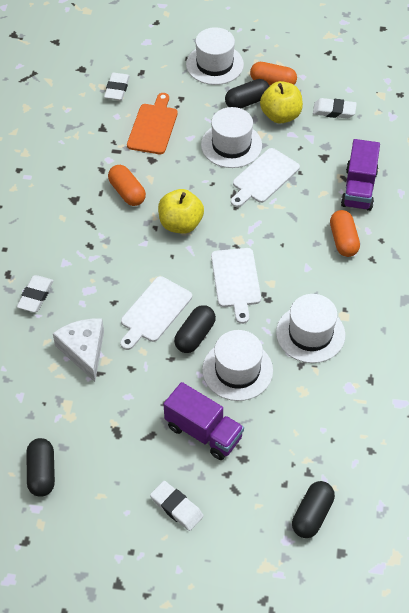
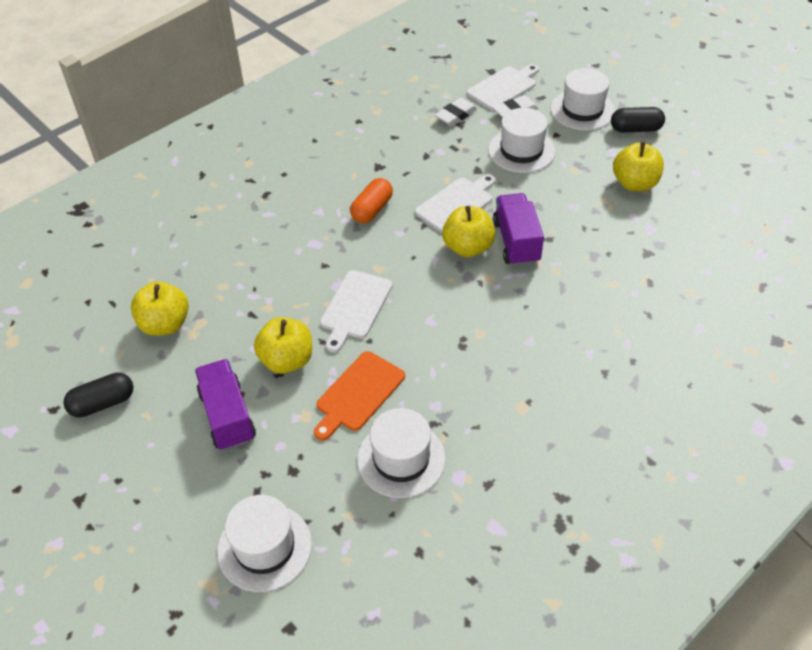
black capsule: [26,438,55,497] [174,305,216,353] [225,79,269,108] [292,481,335,538] = 4 -> [63,373,133,418] [611,107,665,132] = 2
orange capsule: [108,165,146,206] [250,62,297,85] [330,210,360,257] = 3 -> [350,178,393,223] = 1
white cheese: [53,319,104,382] = 1 -> none = 0
white eraser: [17,275,54,312] [104,73,130,101] [150,481,204,531] [313,98,357,119] = 4 -> [435,98,477,126] [493,95,539,118] = 2
yellow apple: [158,189,204,234] [260,81,303,124] = 2 -> [131,281,189,336] [254,317,312,374] [442,206,495,257] [613,141,664,191] = 4

